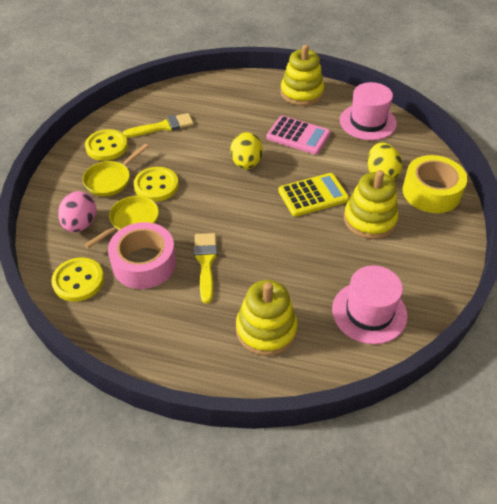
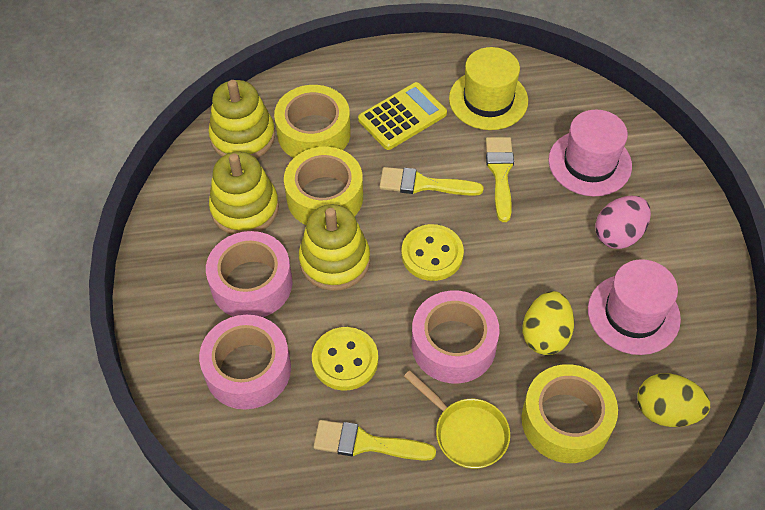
pink calculator: [266,116,331,155] = 1 -> none = 0
pink tape: [108,222,176,289] = 1 -> [199,315,291,409] [206,231,292,317] [412,290,500,384] = 3
yellow brush: [123,113,194,137] [194,233,217,303] = 2 -> [313,420,436,461] [379,167,484,196] [486,137,514,222] = 3
yellow button: [51,257,104,302] [85,129,128,161] [134,167,179,202] = 3 -> [312,327,378,391] [401,224,464,281] = 2
yellow hat: none = 0 -> [449,47,528,130] = 1
yellow pan: [83,144,149,196] [85,196,159,249] = 2 -> [404,370,510,469] = 1
yellow tape: [403,155,467,213] = 1 -> [274,85,351,158] [284,147,363,225] [522,364,618,463] = 3

